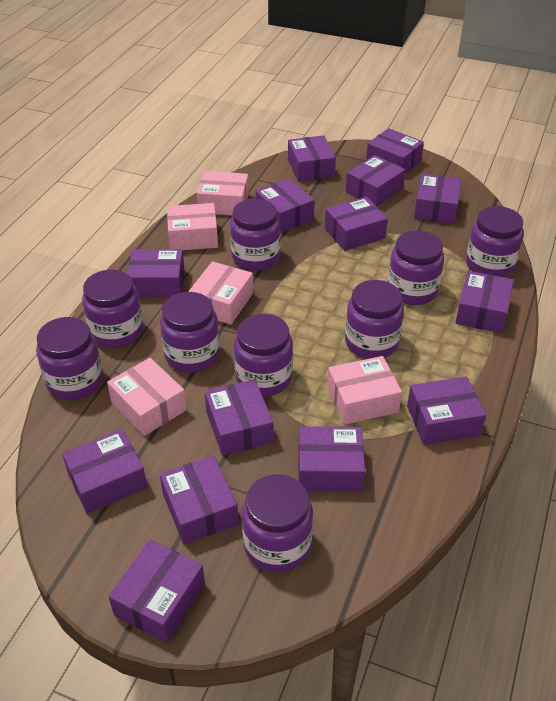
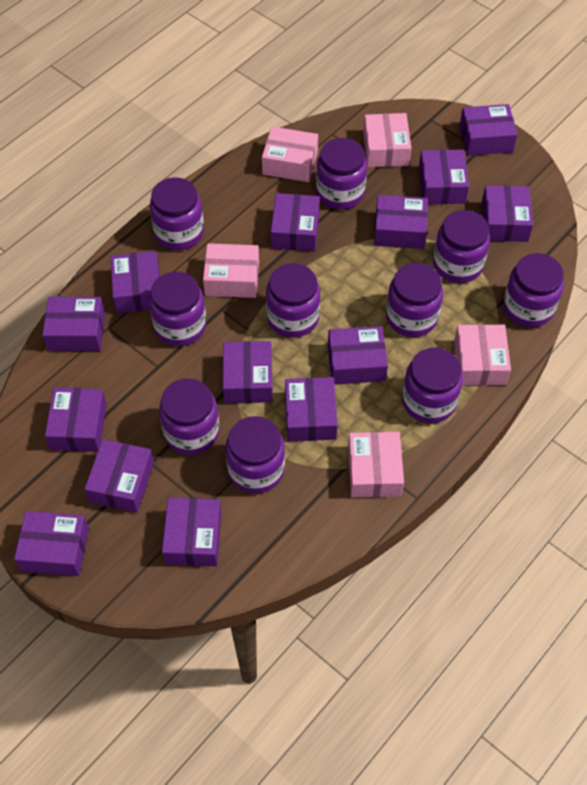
purple jar: [36,317,103,400] [82,270,143,348] [160,292,220,372] [230,199,280,270] [234,314,293,397] [242,474,313,572] [345,280,404,359] [388,230,444,305] [466,206,524,277] = 9 -> [149,272,206,346] [150,177,204,250] [159,378,220,455] [225,416,285,494] [266,263,320,338] [316,138,367,209] [386,263,443,337] [402,348,463,424] [433,210,490,283] [503,253,564,327] = 10

